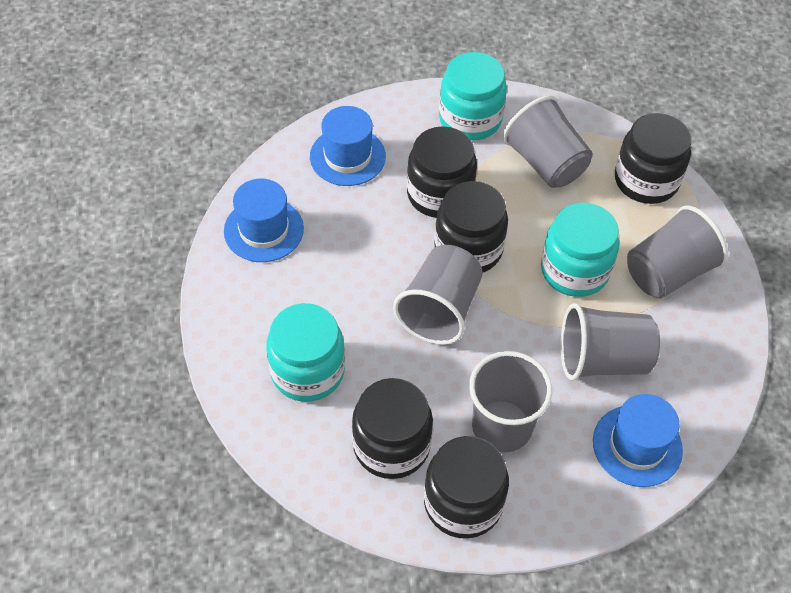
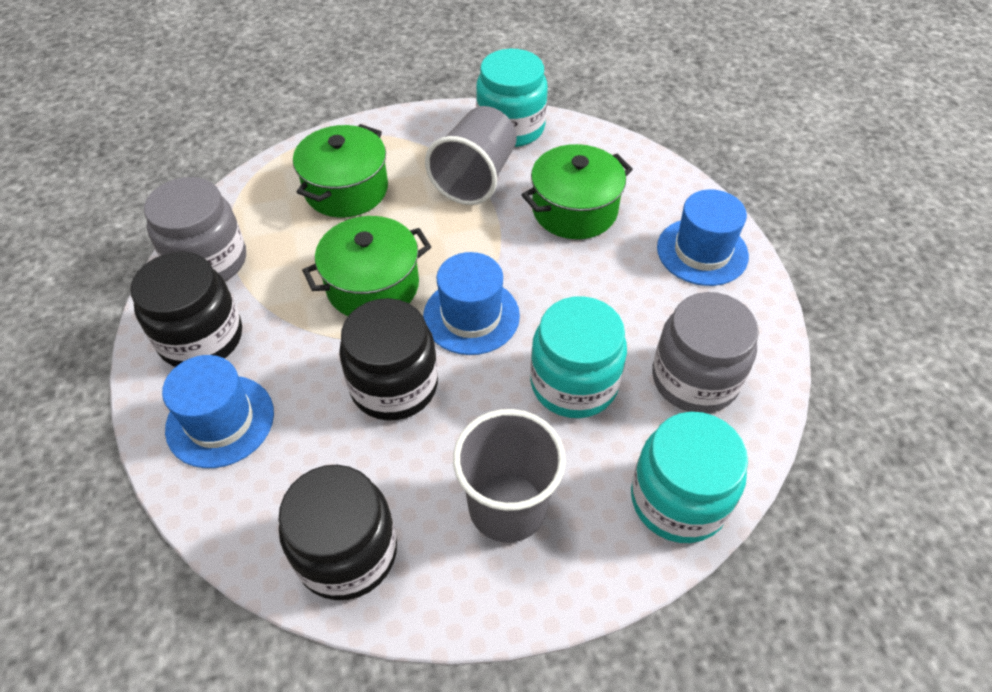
black jar: [352,378,433,479] [407,126,477,218] [424,436,509,539] [434,181,508,273] [615,113,691,204] = 5 -> [131,252,242,367] [279,465,397,600] [339,298,438,420] = 3
green pot: none = 0 -> [293,124,388,217] [302,216,431,316] [521,144,633,239] = 3
grey cup: [393,245,483,345] [469,351,552,452] [503,95,593,188] [561,303,660,381] [627,205,728,299] = 5 -> [425,106,517,205] [453,409,566,543] = 2
grey jar: none = 0 -> [144,177,246,281] [652,292,759,413] = 2

